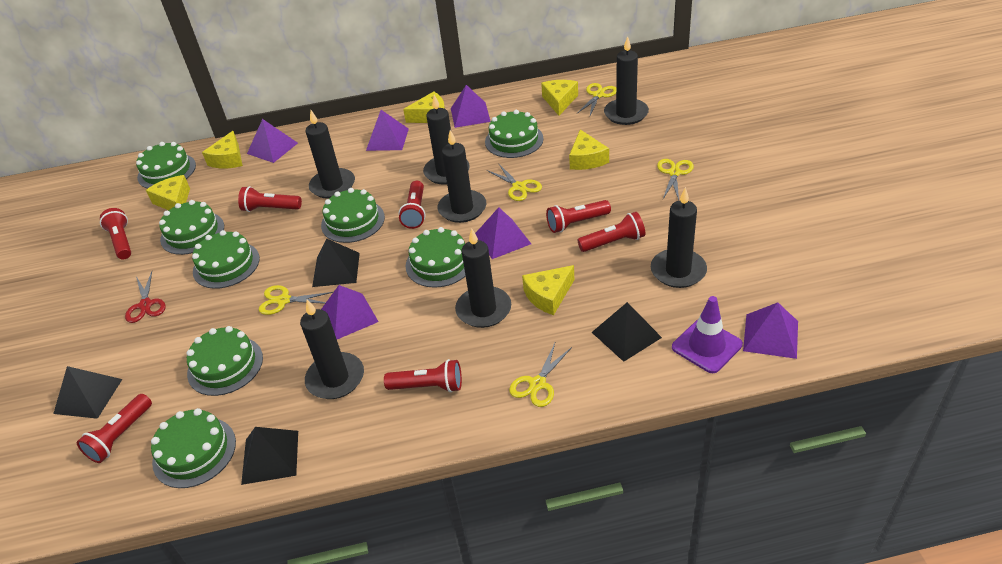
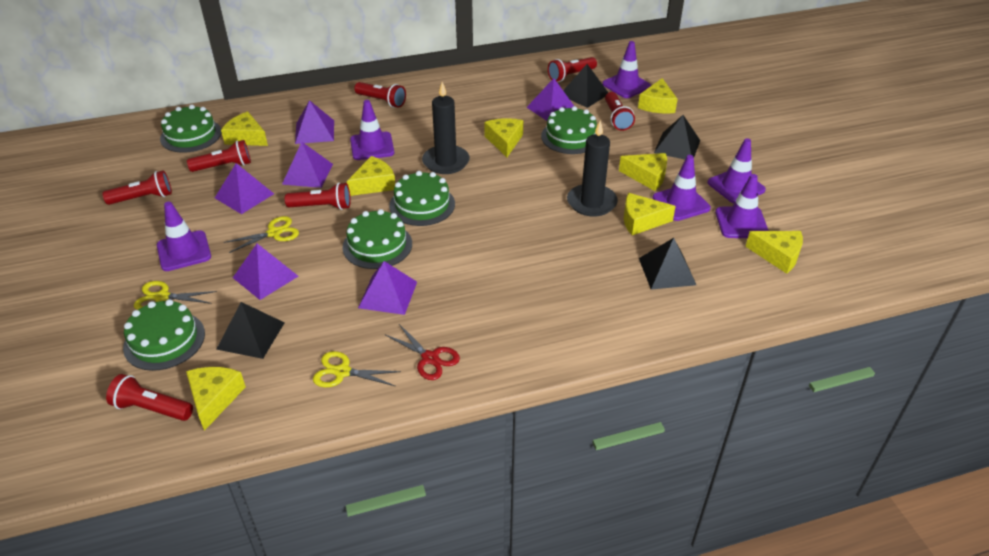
black candle: [300,299,364,399] [305,110,355,199] [423,95,470,185] [437,130,486,223] [455,228,511,328] [604,36,649,125] [651,187,707,288] = 7 -> [422,82,470,174] [567,120,618,217] = 2
green cake: [136,142,196,188] [151,408,236,488] [159,200,224,255] [187,326,263,396] [192,230,260,289] [321,188,385,243] [406,227,466,288] [485,110,543,158] = 8 -> [123,299,205,371] [160,105,222,153] [342,209,412,269] [389,171,455,226] [541,106,597,154] = 5
purple traffic cone: [672,296,743,373] = 1 -> [157,202,211,271] [350,100,394,160] [602,41,651,98] [653,155,711,221] [707,138,766,203] [715,174,769,238] = 6
yellow cheese: [146,175,190,210] [202,131,243,168] [403,92,445,123] [522,265,574,315] [541,80,578,116] [569,130,609,170] = 6 -> [186,367,246,431] [221,111,268,146] [347,156,395,196] [484,118,523,157] [619,153,667,191] [624,193,676,235] [638,78,678,114] [745,231,803,274] = 8
yellow scissors: [259,285,333,315] [487,163,542,201] [509,343,572,407] [577,83,616,115] [657,159,694,200] = 5 -> [134,281,217,310] [224,216,299,253] [313,351,401,387] = 3

